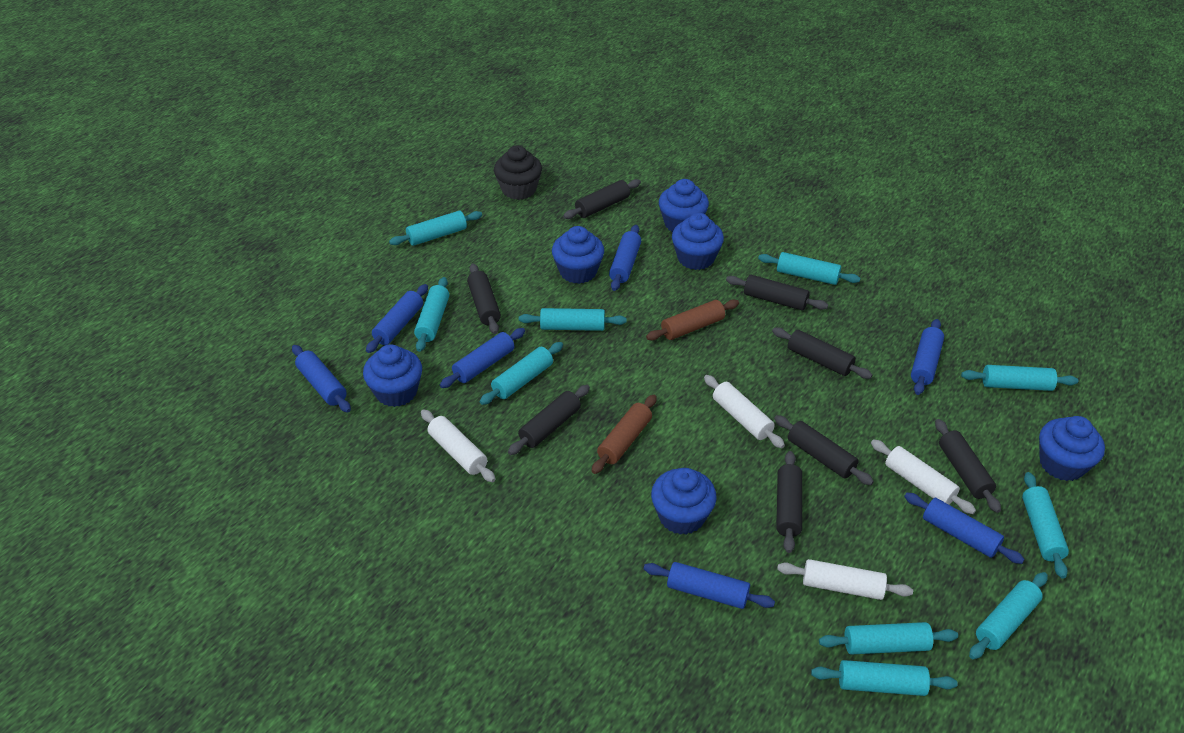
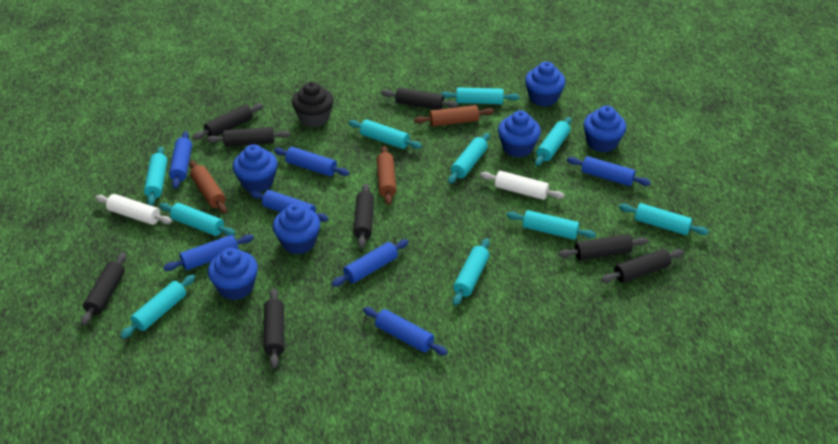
brown rolling pin: [592,395,657,474] [646,300,739,340] = 2 -> [189,161,227,214] [377,146,397,205] [414,105,494,126] = 3
white rolling pin: [421,409,496,482] [704,375,785,448] [777,559,913,600] [871,439,976,514] = 4 -> [95,194,172,225] [480,171,564,200] = 2

